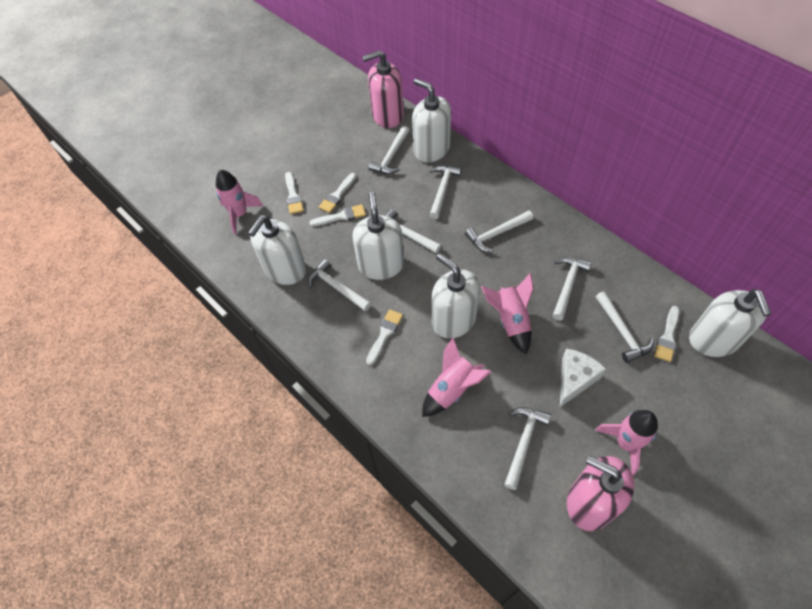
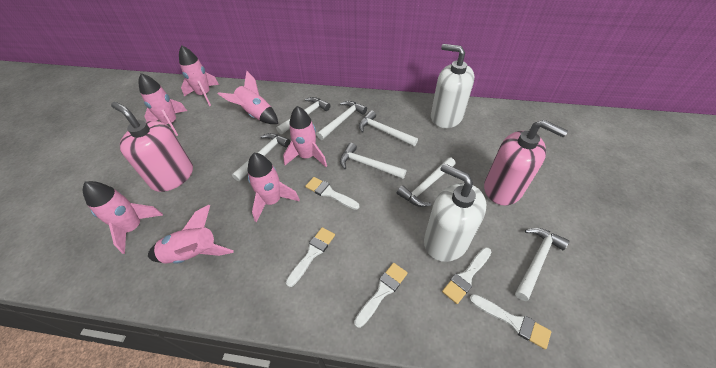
pink rocket: [216,170,263,234] [422,337,491,417] [481,273,533,354] [595,410,658,475] = 4 -> [83,181,163,254] [138,73,187,136] [148,205,234,264] [179,45,219,106] [218,71,278,124] [248,153,300,222] [283,106,327,167] = 7
white cheese: [560,348,606,407] = 1 -> none = 0
white hammer: [307,259,371,311] [368,126,409,174] [385,208,441,254] [430,165,462,219] [465,210,533,252] [504,407,551,490] [553,257,591,320] [596,291,654,363] = 8 -> [232,133,290,181] [276,97,330,134] [316,101,367,140] [340,143,406,179] [359,110,418,147] [397,157,456,207] [515,228,569,301] = 7
white soap dispenser: [248,215,306,285] [352,192,404,280] [412,78,451,162] [432,253,480,339] [689,289,771,357] = 5 -> [424,163,486,262] [431,44,474,128] = 2

